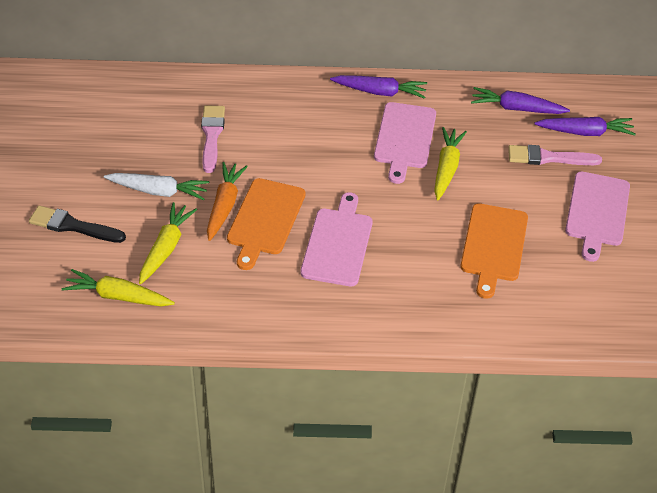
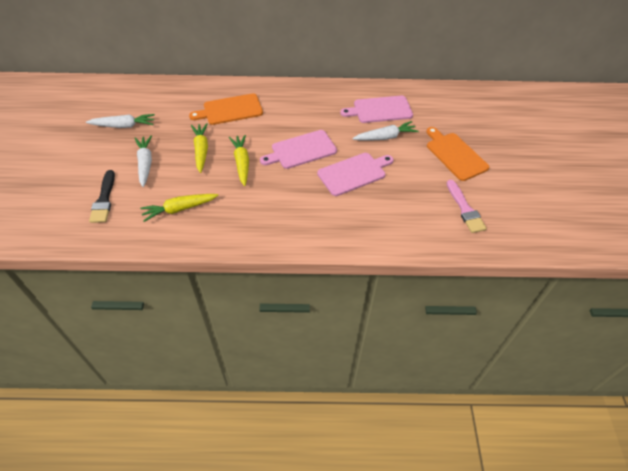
orange carrot: [207,162,248,241] = 1 -> none = 0
pink brush: [201,106,225,173] [508,145,602,165] = 2 -> [446,180,487,233] = 1
purple carrot: [330,75,427,99] [471,87,570,114] [534,117,636,136] = 3 -> none = 0
white carrot: [104,173,209,200] = 1 -> [86,114,155,128] [135,135,152,187] [352,121,419,140] = 3

